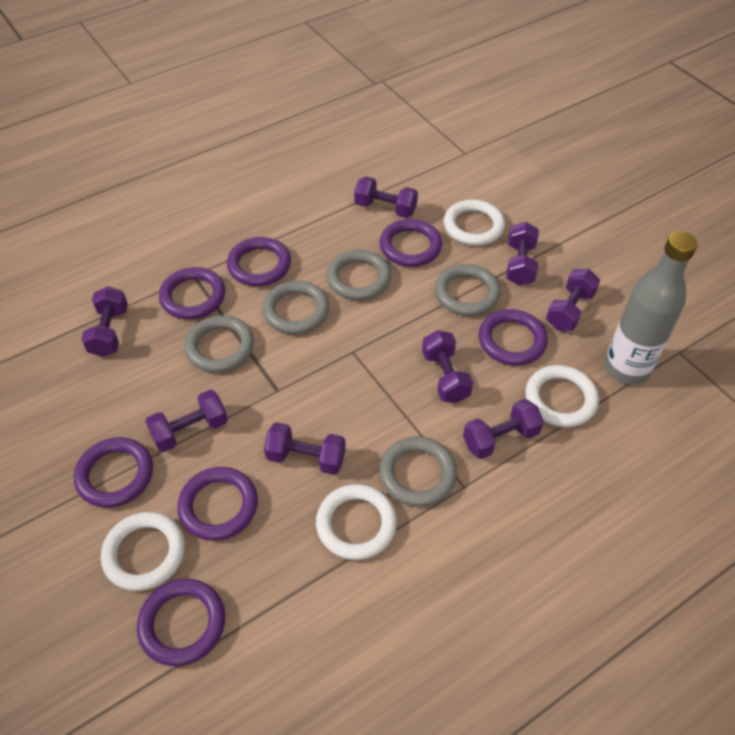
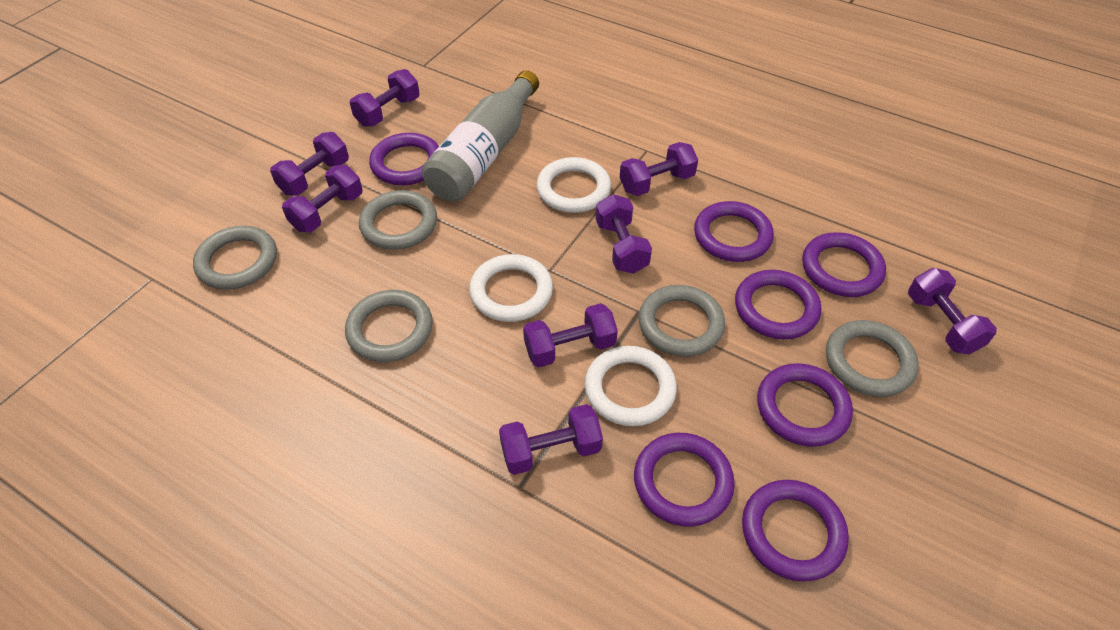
white ring: [101,512,185,591] [316,484,397,560] [444,200,505,246] [525,365,599,427] = 4 -> [469,254,553,322] [536,157,611,213] [585,346,677,426] = 3

